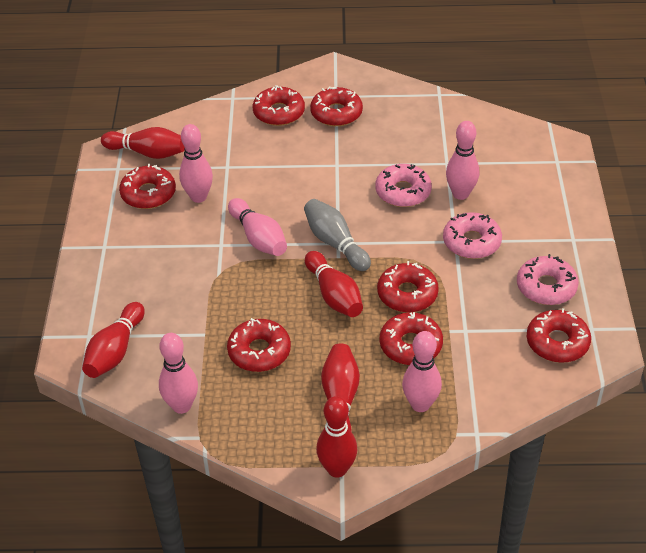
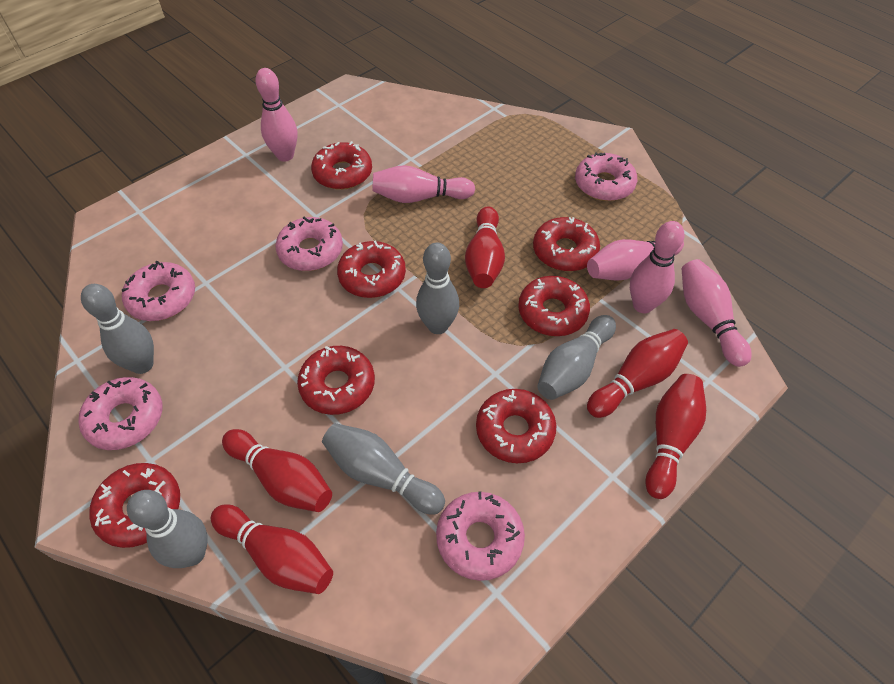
grey bowling pin: [304,199,371,271] = 1 -> [81,284,154,374] [127,490,208,568] [322,423,445,515] [416,243,459,334] [537,315,616,400] = 5
pink donut: [375,164,432,207] [443,212,502,259] [517,254,579,305] = 3 -> [78,377,162,450] [122,261,195,321] [275,216,343,271] [436,492,525,581] [575,152,637,201] = 5

